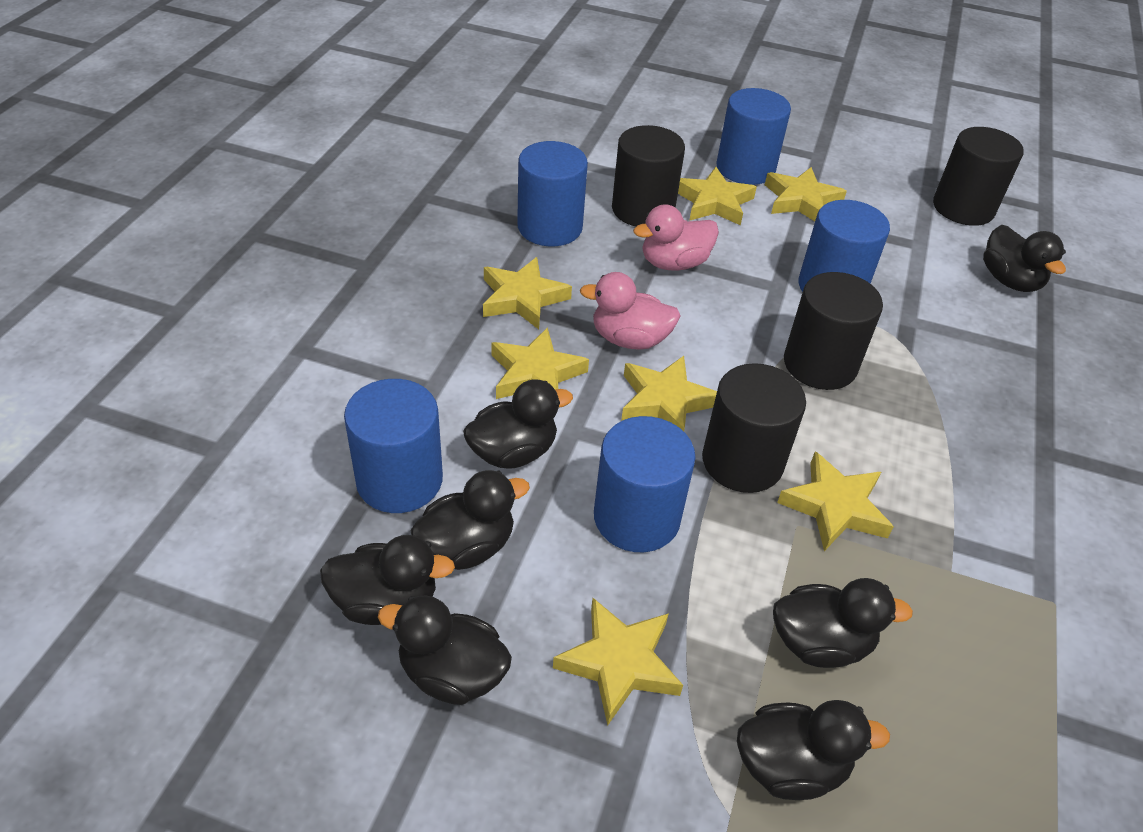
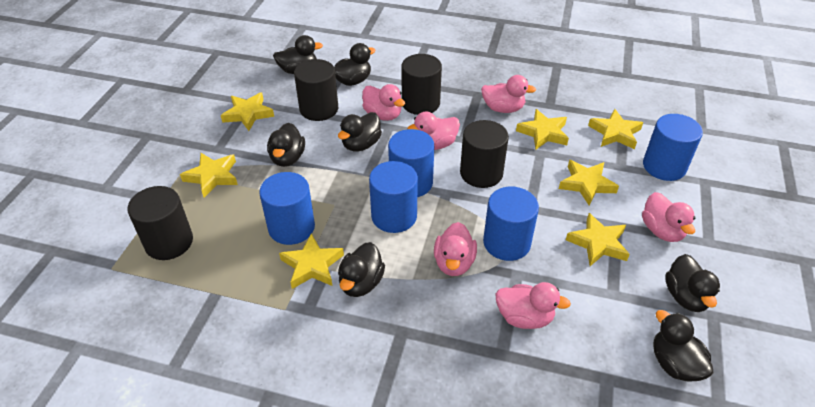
pink duck: [580,272,680,350] [633,204,719,271] = 2 -> [362,84,405,121] [407,111,460,150] [434,222,477,276] [481,75,536,113] [495,282,571,329] [642,192,696,242] = 6

